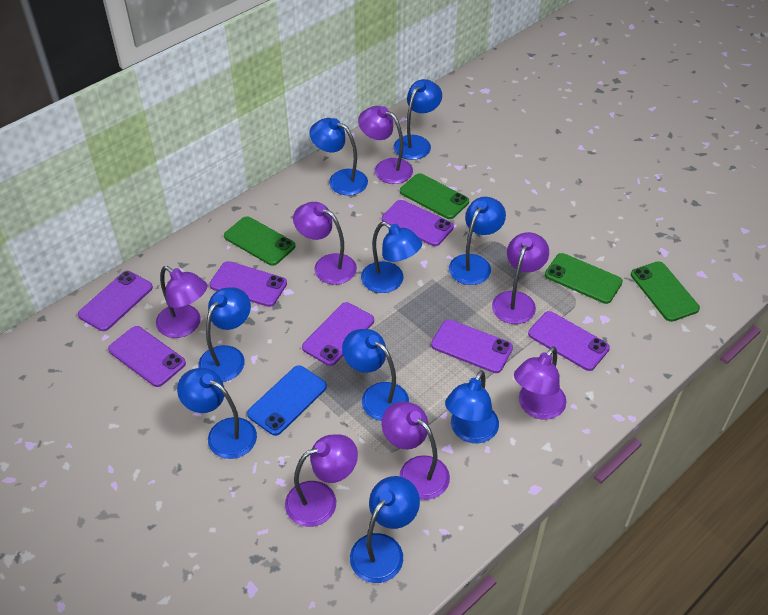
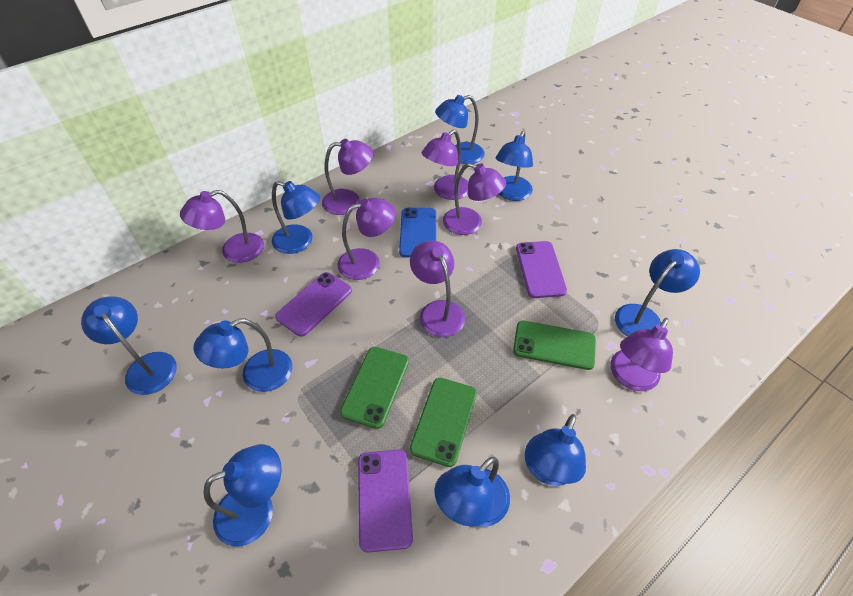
green phone: [224,216,295,266] [400,173,469,219] [545,253,623,304] [631,261,700,322] = 4 -> [340,347,409,429] [410,378,477,467] [513,321,596,370] = 3
purple phone: [78,271,153,331] [108,326,186,387] [209,261,287,307] [302,302,374,366] [382,200,454,246] [431,319,513,373] [528,311,610,371] = 7 -> [275,272,352,337] [358,449,413,553] [516,241,567,298] = 3

